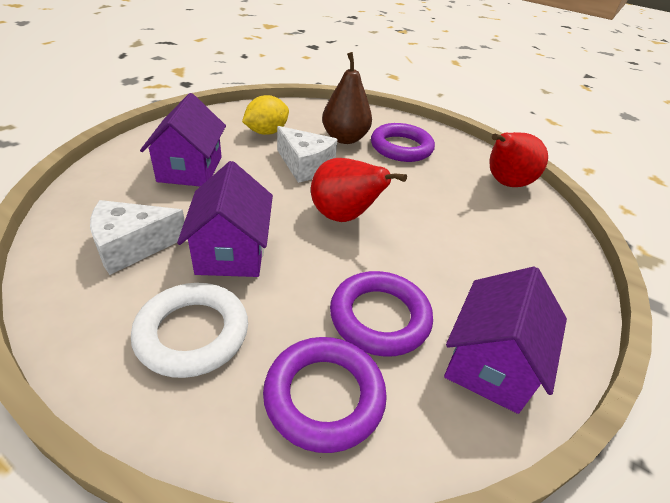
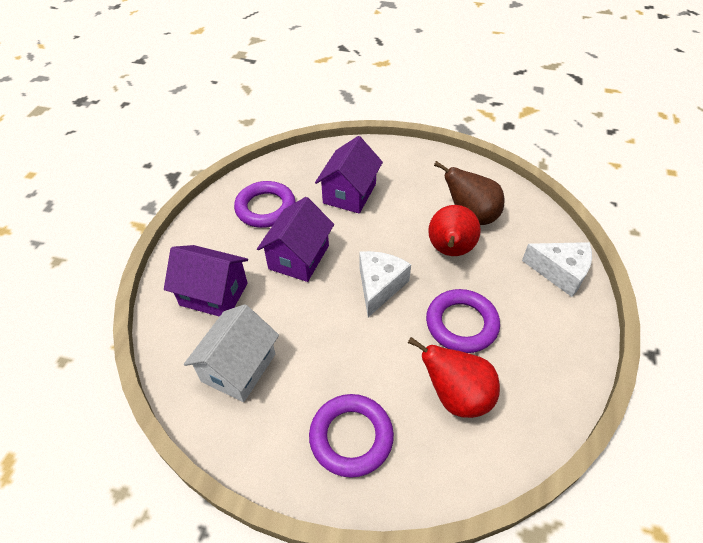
white house: none = 0 -> [184,304,279,402] = 1
white ring: [131,283,248,378] = 1 -> none = 0
yellow lemon: [242,95,289,135] = 1 -> none = 0

